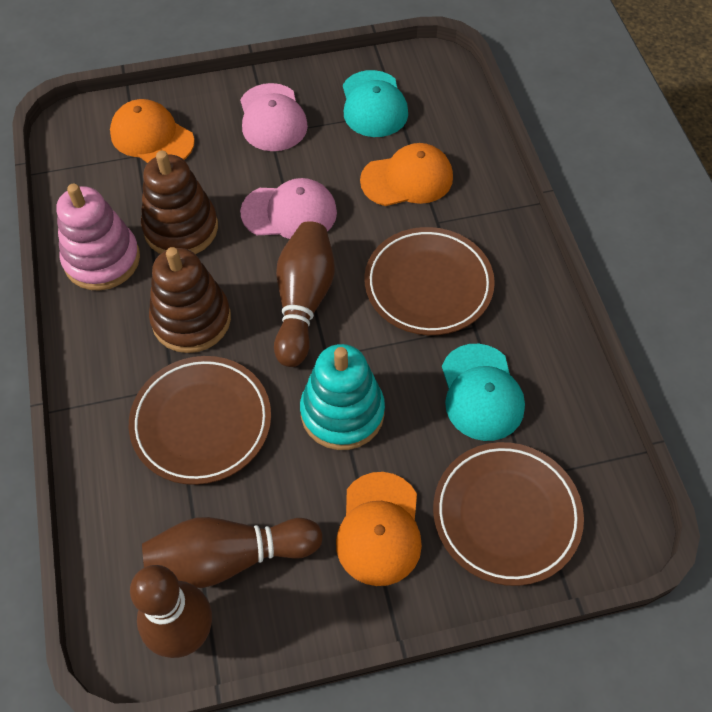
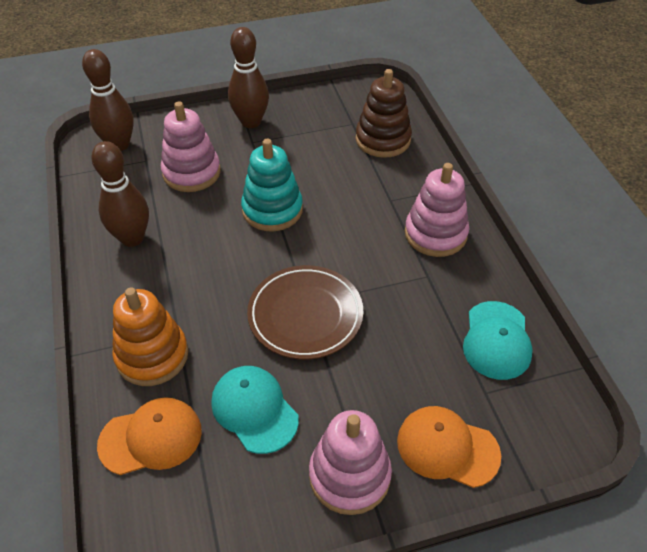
brown plate: [129,356,271,485] [364,227,495,335] [433,442,584,586] = 3 -> [247,265,363,360] = 1
brown stacking toy: [141,151,218,254] [149,247,231,353] = 2 -> [356,69,412,158] = 1
orange cap: [110,99,195,163] [336,472,422,586] [360,143,453,206] = 3 -> [97,397,202,475] [397,406,501,488] = 2
orange stacking toy: none = 0 -> [112,287,188,386] = 1
pink cap: [240,83,308,151] [240,178,337,239] = 2 -> none = 0
pink stacking toy: [57,184,140,291] = 1 -> [161,101,221,192] [309,410,392,515] [405,163,469,257] = 3

